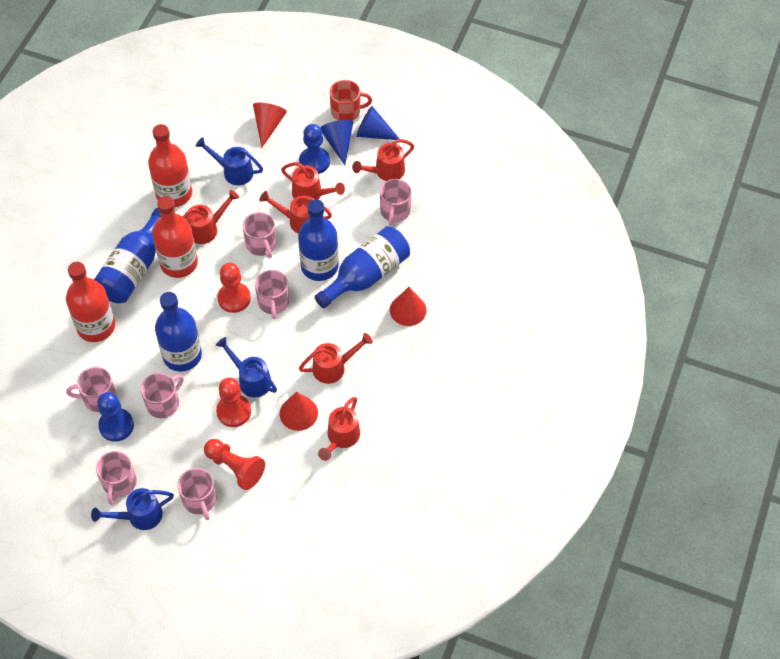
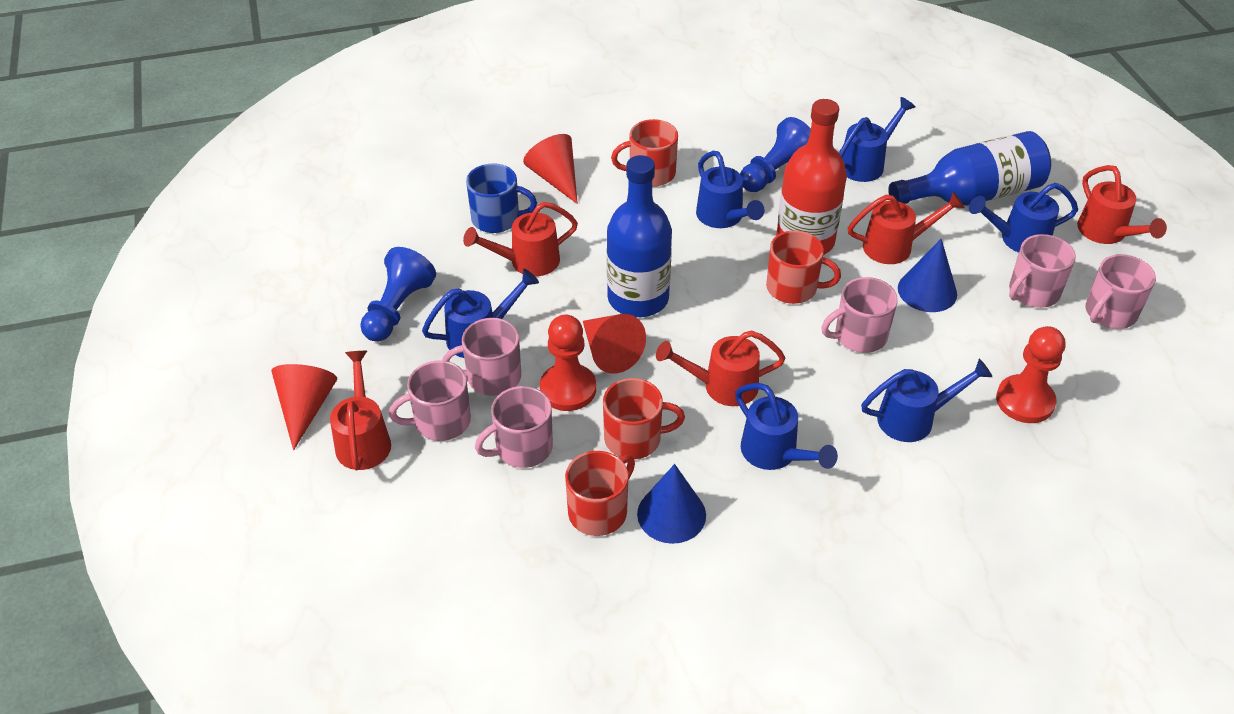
blue bottle: [94,208,161,303] [155,292,202,372] [298,199,339,281] [315,226,410,308] = 4 -> [607,155,672,317] [888,131,1051,205] = 2
blue mug: none = 0 -> [466,164,537,233] = 1
blue watering can: [91,488,174,530] [196,137,263,185] [216,337,277,398] = 3 -> [422,269,539,358] [696,151,765,228] [735,383,838,470] [839,97,915,182] [861,359,992,442] [969,183,1078,253] = 6
pink mug: [66,367,117,412] [96,451,137,505] [141,373,184,418] [178,468,216,520] [243,212,276,258] [255,270,289,319] [380,179,412,226] = 7 -> [389,361,471,441] [442,318,521,396] [475,386,553,468] [821,277,898,353] [1009,234,1076,308] [1085,254,1156,329] = 6
red bottle: [66,262,115,342] [148,124,192,207] [153,196,198,278] = 3 -> [776,99,847,255] = 1
red mug: [330,80,372,121] = 1 -> [565,451,635,536] [603,378,685,459] [611,119,678,187] [766,231,841,304] = 4
red pawn: [204,439,265,490] [216,378,251,427] [217,263,251,313] = 3 -> [540,314,596,411] [996,326,1065,423] = 2
red watering can: [183,190,239,244] [259,191,332,233] [281,162,345,199] [299,333,373,384] [318,397,360,461] [352,139,414,181] = 6 -> [330,351,391,470] [463,202,578,277] [656,330,786,406] [848,192,965,264] [1077,165,1167,244] = 5

